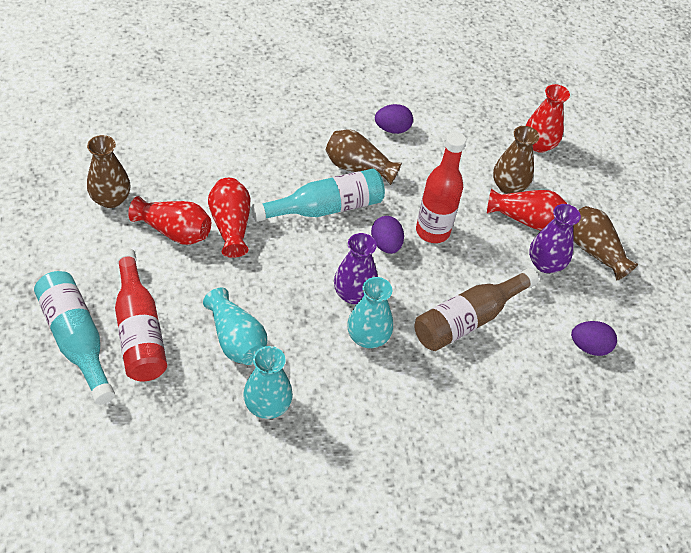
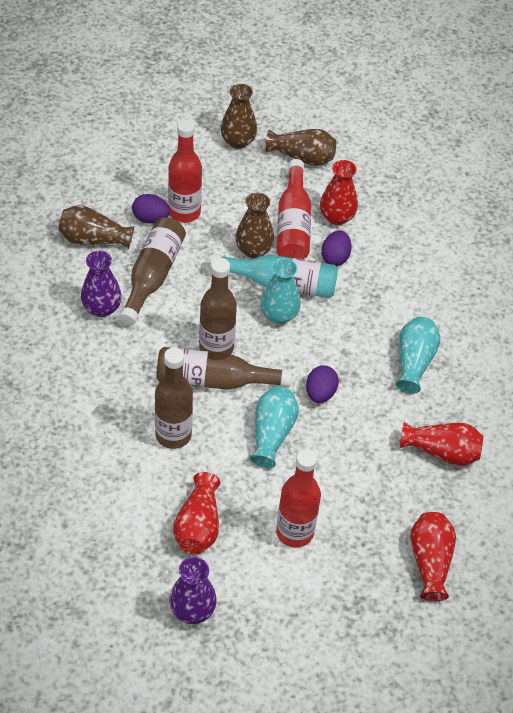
brown bottle: [415,268,539,351] = 1 -> [119,218,186,325] [155,348,193,449] [156,347,292,390] [199,258,237,354] = 4
red bottle: [115,248,167,381] [416,132,466,243] = 2 -> [168,120,202,223] [276,159,311,259] [276,449,321,548] = 3
turquoise bottle: [34,271,115,405] [252,169,385,222] = 2 -> [210,254,338,298] = 1

